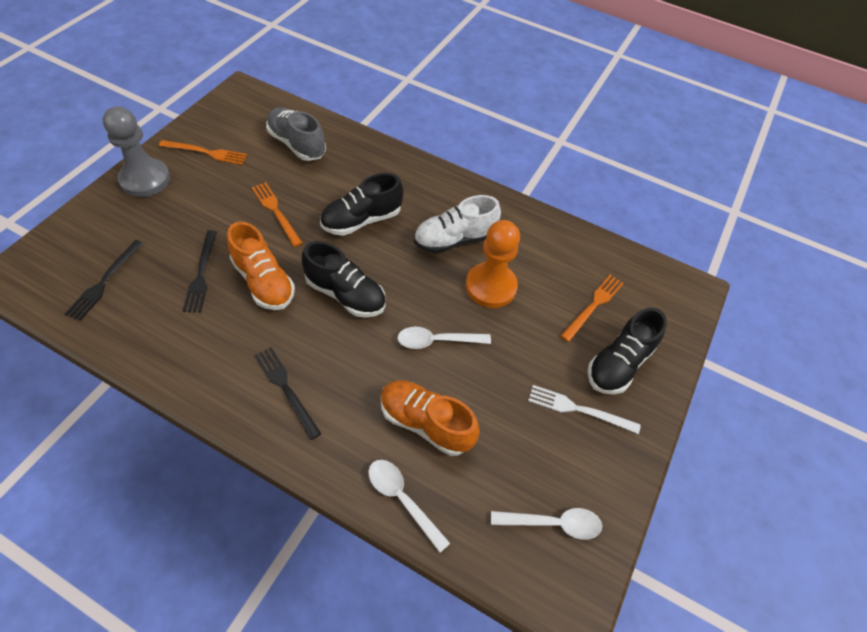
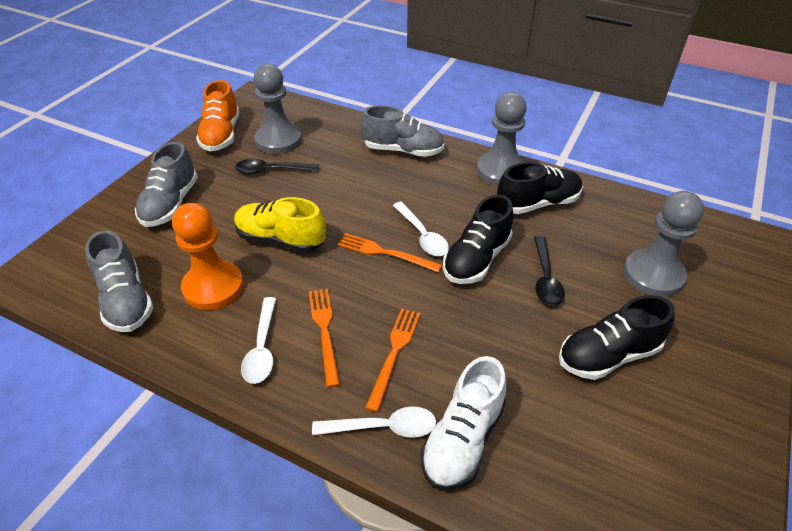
black fork: [65,240,144,321] [183,230,217,313] [254,347,321,440] = 3 -> none = 0
black spoon: none = 0 -> [235,159,319,174] [534,236,565,306] = 2
grey pawn: [103,106,170,197] = 1 -> [254,64,302,154] [477,92,527,186] [623,191,704,297] = 3
grey shoe: [266,107,326,161] = 1 -> [85,230,154,332] [135,142,198,227] [360,105,444,157] = 3
orange shoe: [227,222,295,310] [381,381,480,456] = 2 -> [196,80,239,151] = 1
white fork: [528,385,641,434] = 1 -> none = 0
yellow shoe: none = 0 -> [234,197,326,253] = 1

